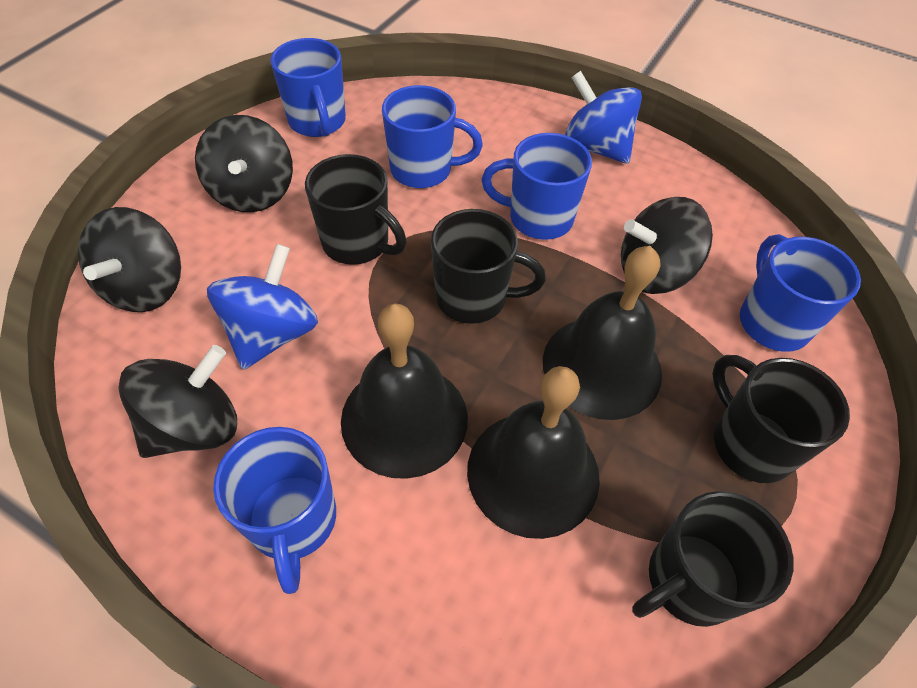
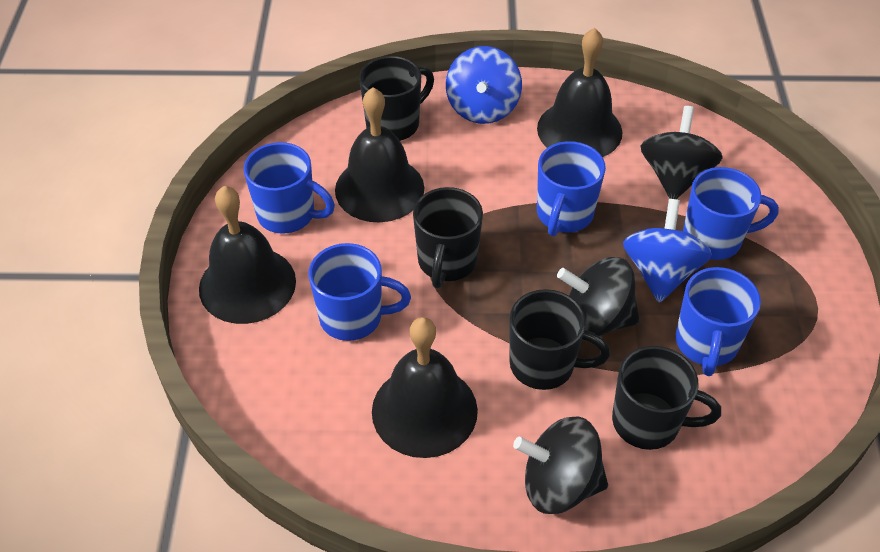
black bell: [341,303,468,479] [467,366,600,539] [543,246,662,420] = 3 -> [199,186,296,324] [335,87,424,222] [372,317,478,458] [537,28,622,157] = 4
black spinning top: [78,207,181,312] [118,345,237,458] [195,115,293,212] [621,197,713,294] = 4 -> [513,416,608,514] [557,257,640,336] [641,106,723,199] = 3

